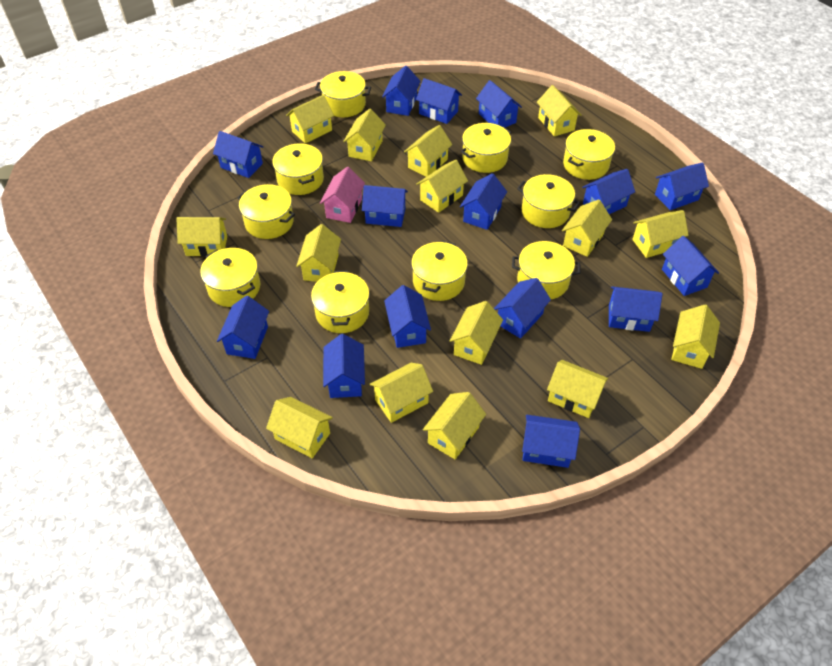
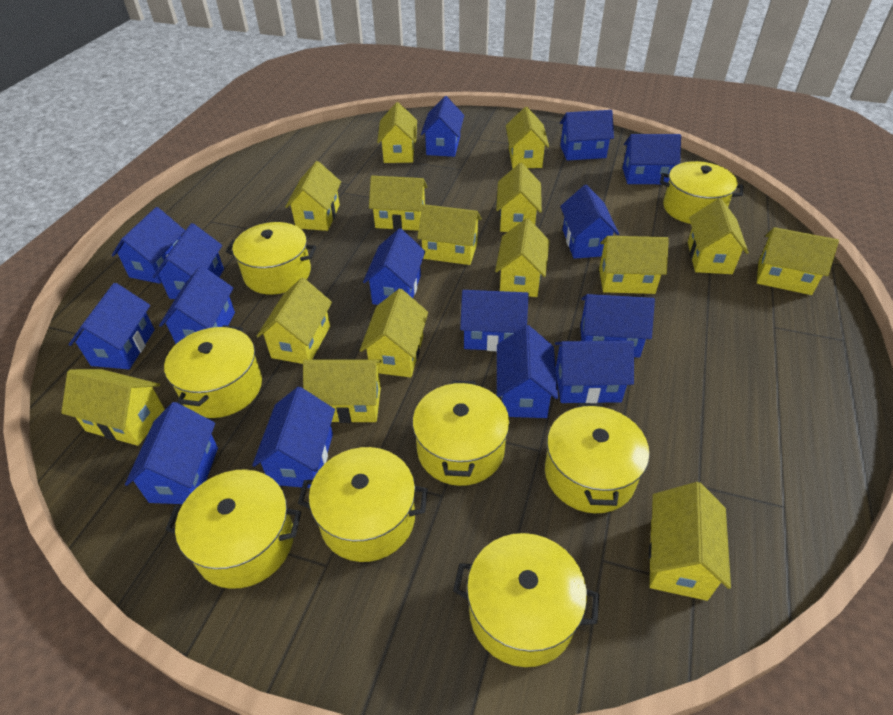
pink house: [320,167,365,223] = 1 -> none = 0
yellow pot: [200,248,260,307] [237,184,295,239] [272,143,324,195] [311,271,369,333] [315,71,371,117] [411,241,468,301] [461,123,512,173] [512,241,580,299] [517,174,580,228] [563,129,615,180] = 10 -> [164,325,262,418] [165,469,301,589] [226,222,316,295] [298,447,428,562] [413,380,510,486] [453,533,599,667] [545,403,649,513] [660,161,743,224] = 8

